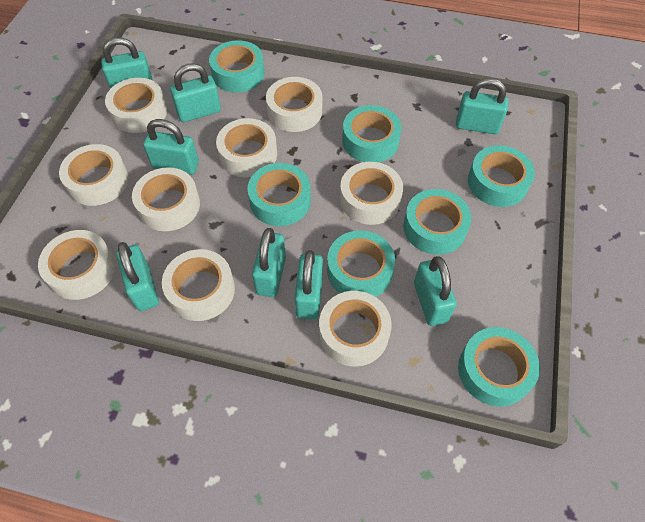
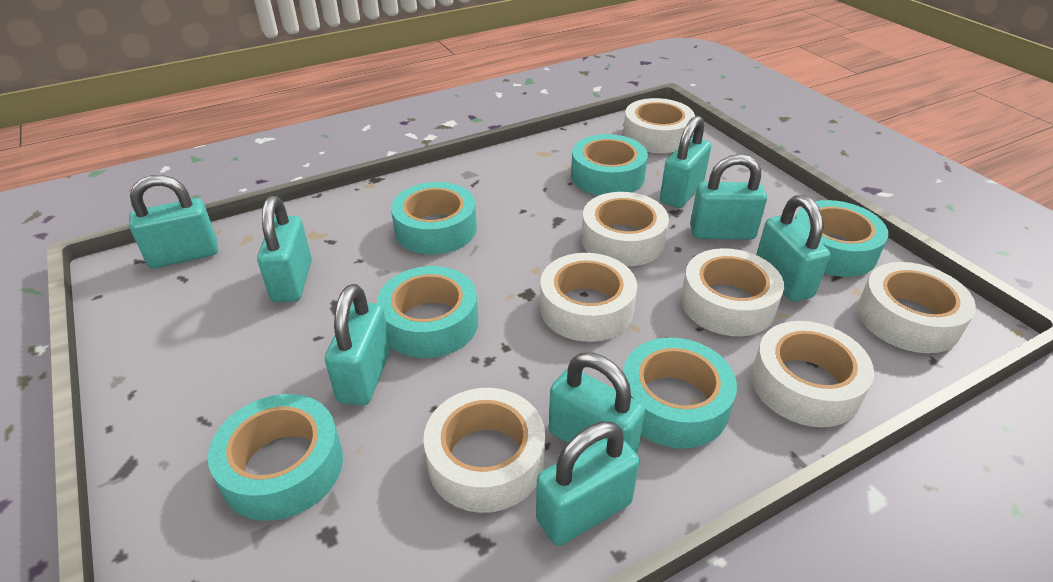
turquoise tape: [209,40,265,93] [247,163,311,226] [327,230,395,297] [342,105,402,162] [403,189,472,255] [458,327,540,407] [468,145,535,207] = 7 -> [208,394,343,521] [377,266,478,358] [391,182,477,255] [571,134,648,195] [623,338,737,449] [795,200,888,277] = 6
white tape: [38,230,115,300] [59,144,129,206] [105,78,167,133] [132,167,200,231] [162,249,235,321] [216,118,277,177] [266,77,322,132] [319,291,392,367] [340,162,403,225] = 9 -> [423,388,545,513] [540,253,637,342] [581,192,669,267] [623,98,695,153] [681,248,784,336] [751,321,874,427] [857,262,976,353] = 7

